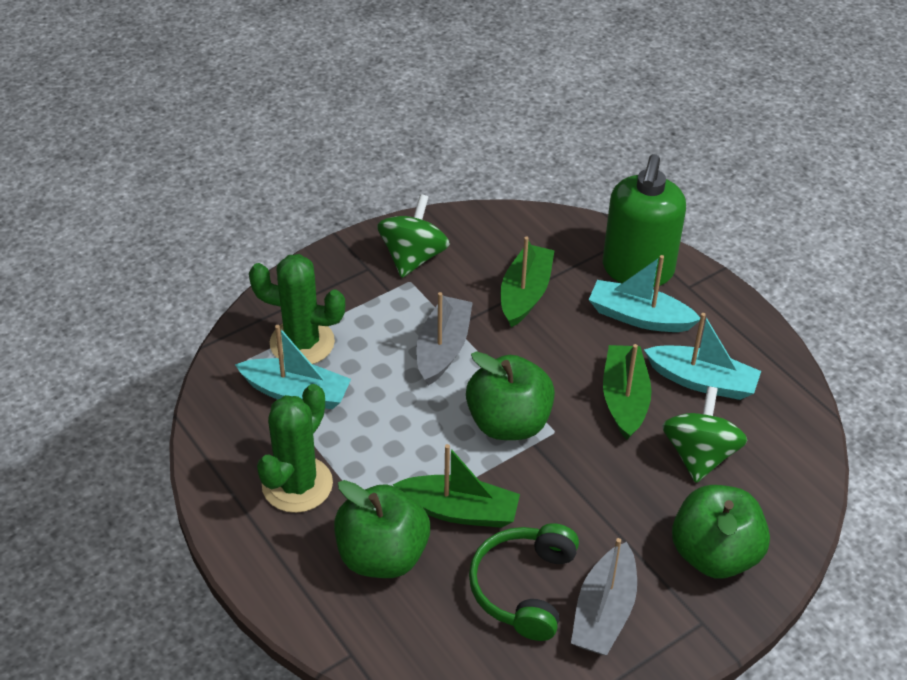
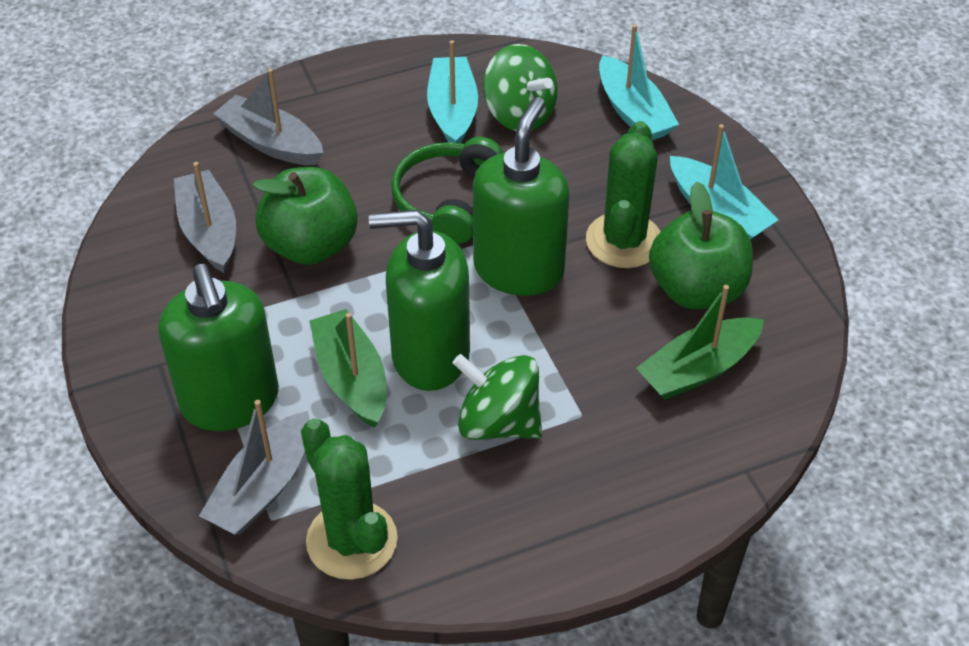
green apple: [334,480,430,578] [466,351,555,440] [672,485,770,578] = 3 -> [253,167,358,265] [649,181,753,309] = 2
green boat: [393,444,520,528] [501,236,555,327] [603,344,652,440] = 3 -> [309,309,386,428] [636,285,764,400] = 2
green soap dispenser: [603,154,686,287] = 1 -> [158,264,279,431] [369,210,470,391] [473,97,570,296] = 3
grey boat: [416,292,473,386] [571,538,637,655] = 2 -> [174,162,236,273] [199,400,310,535] [213,68,324,165] = 3

